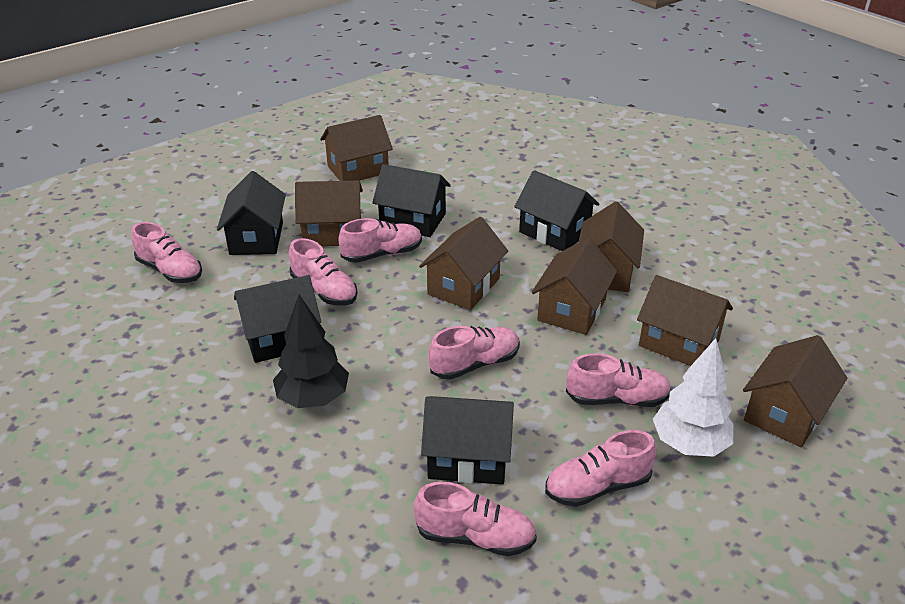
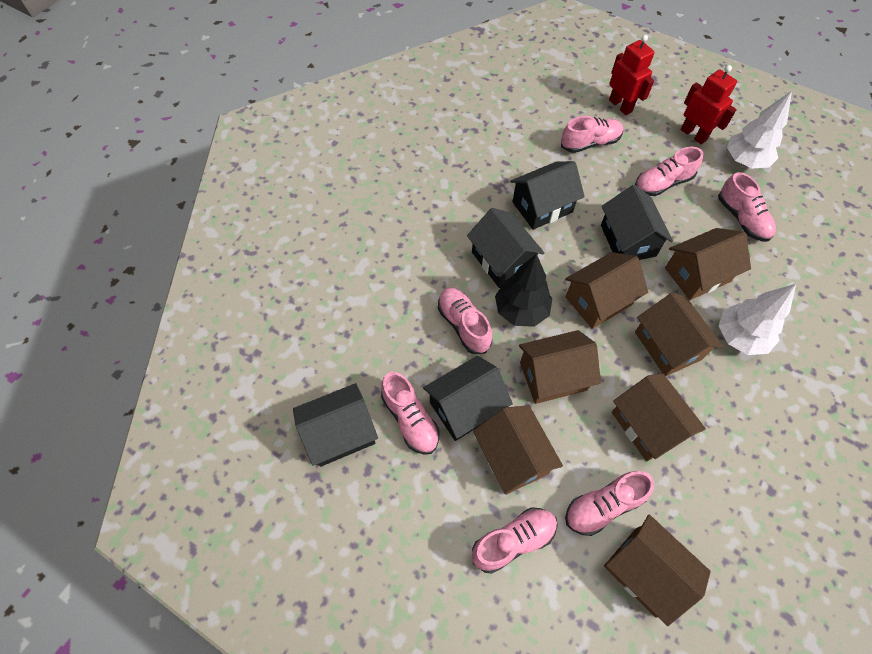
red robot: none = 0 -> [609,35,655,115] [680,65,737,144] = 2
white tree: [653,338,734,457] = 1 -> [719,284,796,355] [727,91,792,169] = 2

